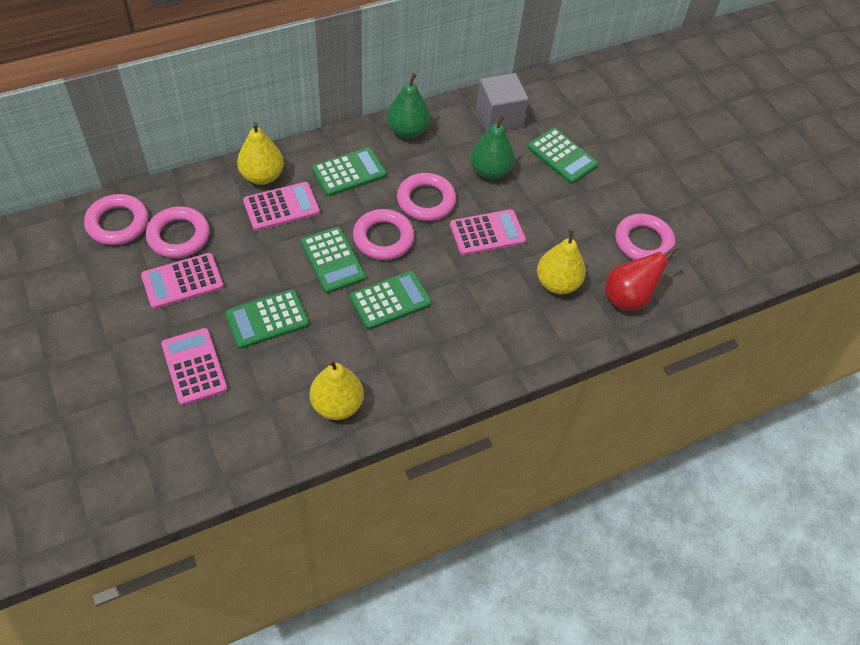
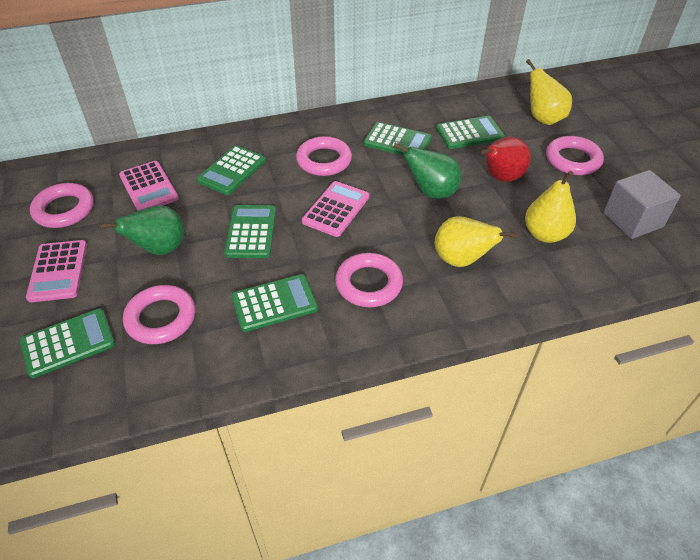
green calculator: [225,289,309,349] [300,227,366,293] [311,147,387,196] [349,271,432,330] [527,128,598,184] = 5 -> [20,308,115,378] [197,145,266,195] [224,205,276,258] [231,274,318,332] [364,122,432,156] [436,116,505,149] = 6
pink calculator: [141,253,224,309] [161,328,227,406] [243,182,320,231] [450,209,526,256] = 4 -> [26,240,87,302] [119,161,179,211] [302,181,369,237] = 3

